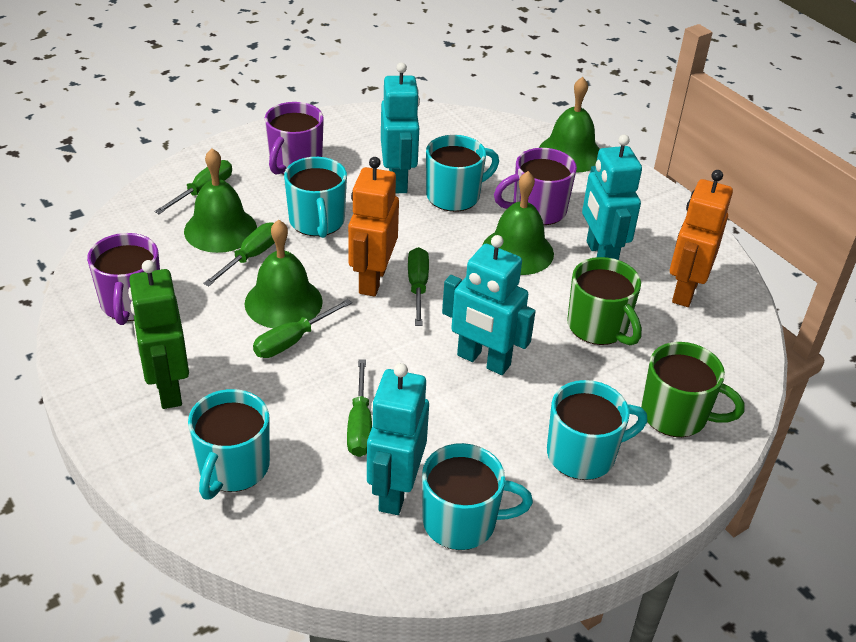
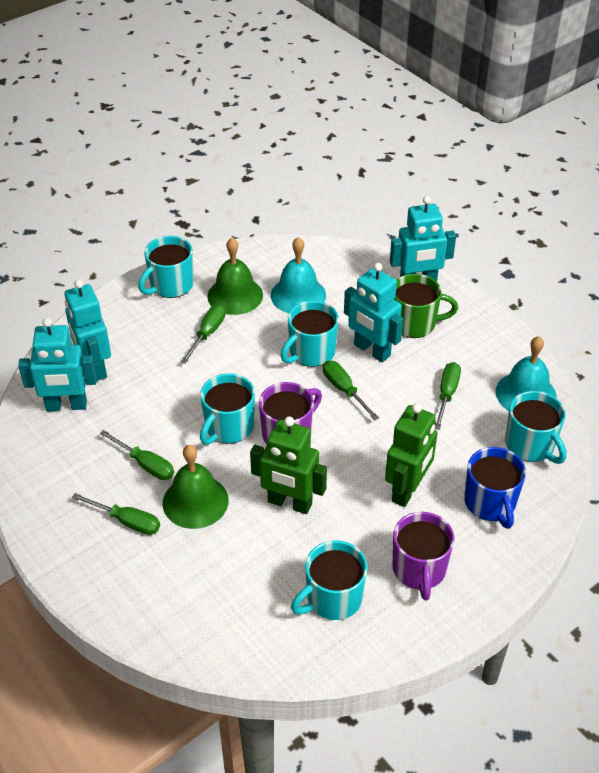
blue mug: none = 0 -> [464,447,526,529] = 1
green bell: [184,148,257,253] [245,220,323,328] [482,171,554,275] [539,77,600,173] = 4 -> [163,445,229,529] [207,238,263,315] = 2
green mug: [567,257,642,345] [641,342,745,437] = 2 -> [394,274,458,338] = 1
green robot: [128,260,189,409] = 1 -> [250,417,327,514] [385,403,438,507] = 2
orange robot: [348,157,399,297] [670,170,733,307] = 2 -> none = 0
purple mug: [87,233,160,325] [265,102,324,175] [494,148,577,225] = 3 -> [259,382,322,444] [392,512,454,600] = 2
turquoise bell: none = 0 -> [271,237,326,313] [495,336,557,411] = 2

